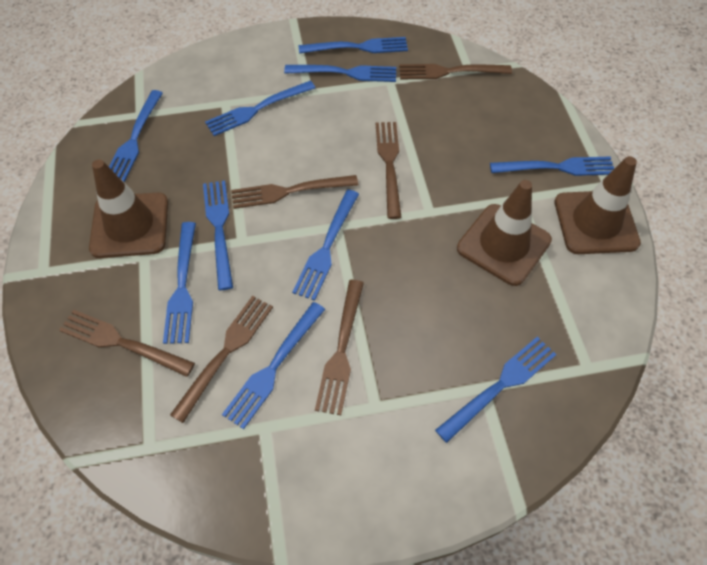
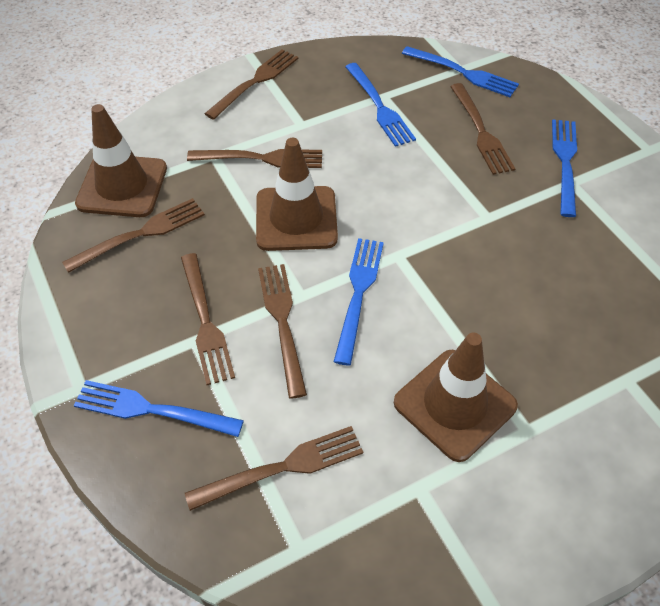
blue fork: [109,90,163,182] [163,222,196,344] [203,180,233,290] [205,81,315,136] [222,302,325,429] [284,65,396,82] [292,190,359,301] [299,37,408,54] [435,337,557,443] [490,156,614,176] = 10 -> [73,380,244,437] [334,238,384,366] [345,63,416,147] [402,46,519,97] [552,119,577,217] = 5
brown fork: [59,310,195,377] [170,296,273,423] [231,175,358,209] [315,280,364,415] [376,122,402,219] [399,64,512,79] = 6 -> [62,198,205,273] [181,253,235,385] [185,426,363,511] [187,149,322,168] [204,49,298,120] [258,264,307,399] [450,83,515,175] = 7

